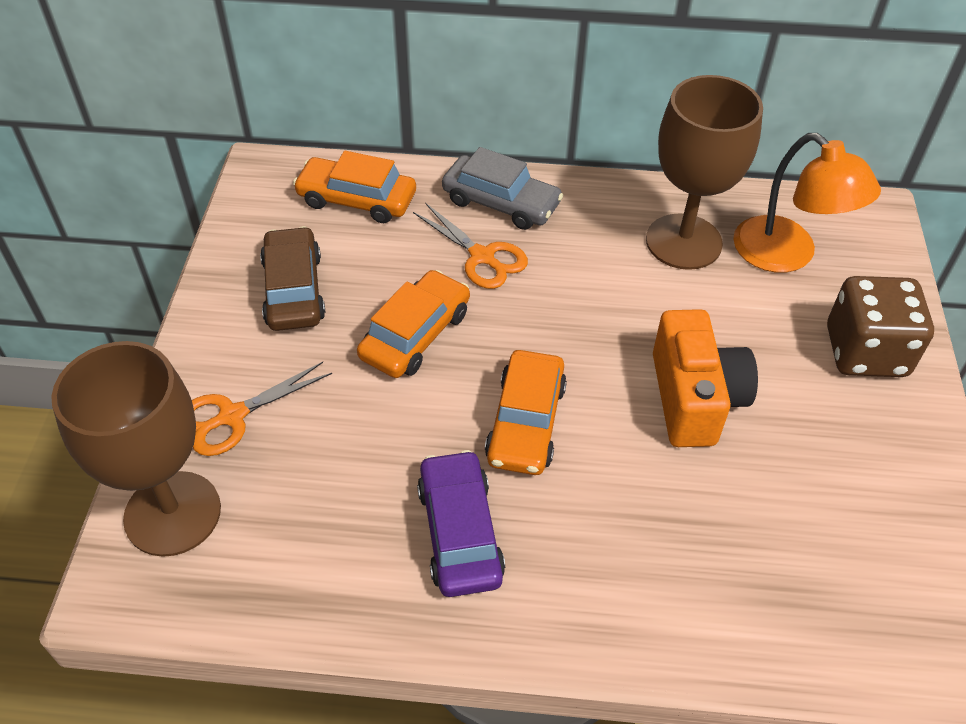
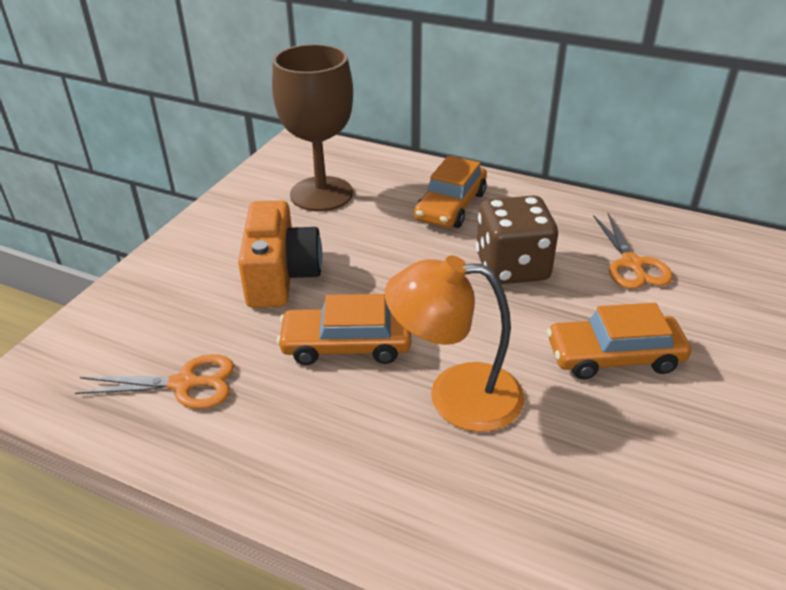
brown car: [260,226,325,331] = 1 -> none = 0
brown goblet: [51,341,221,557] [646,75,763,270] = 2 -> [272,44,353,211] = 1
grey car: [442,147,563,230] = 1 -> none = 0
purple car: [417,450,505,597] = 1 -> none = 0

